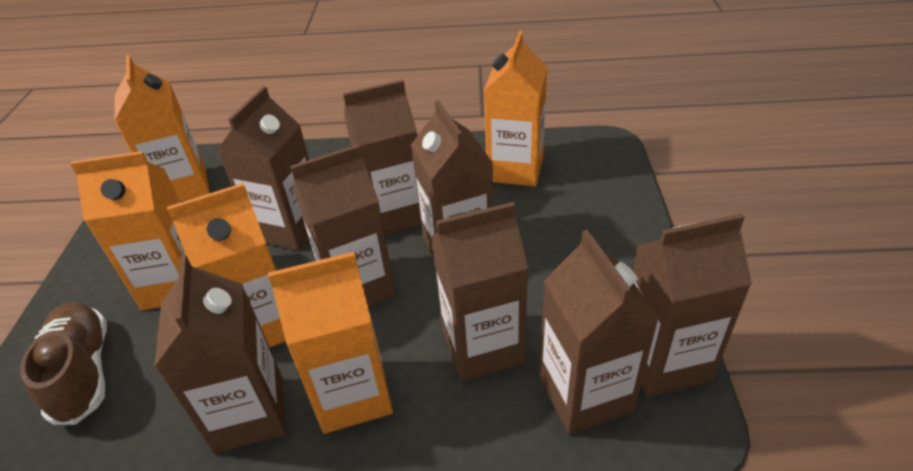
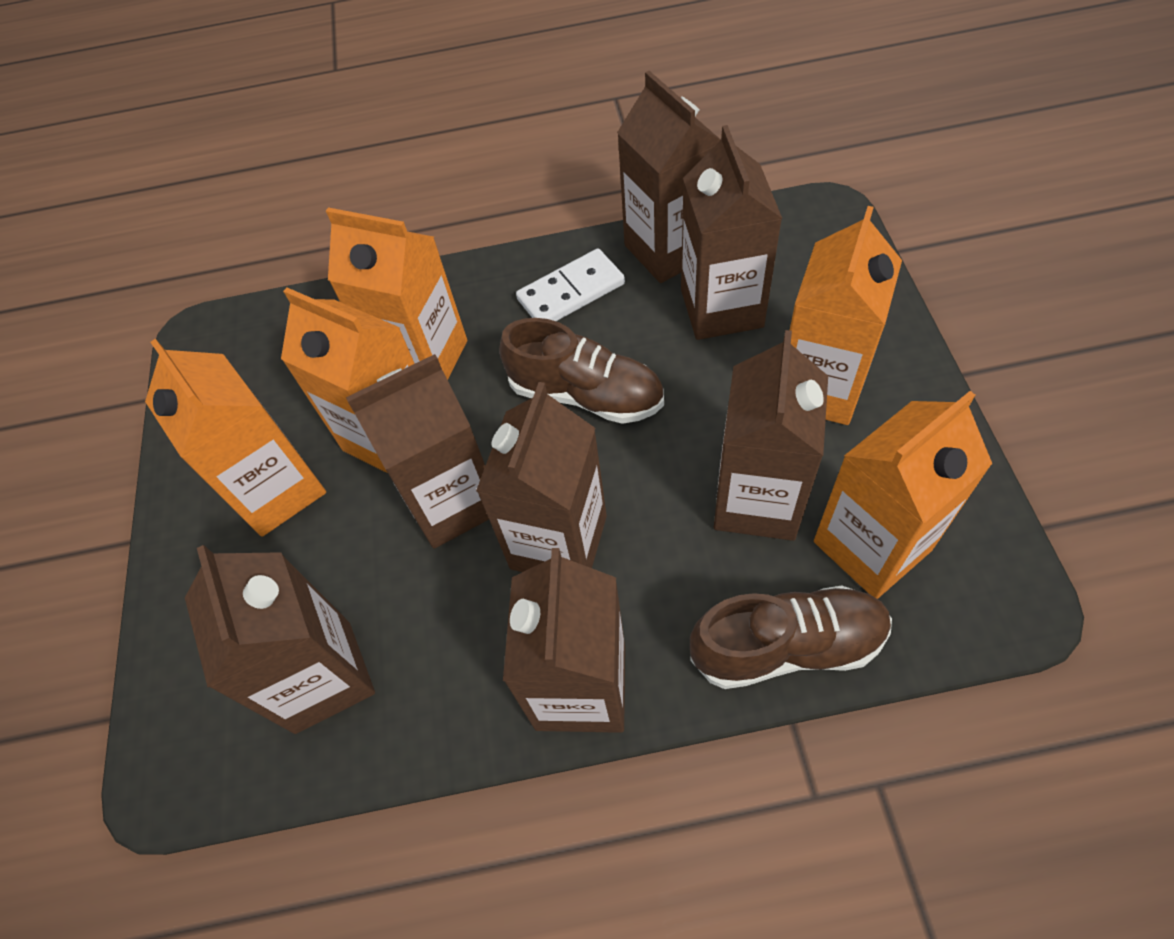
brown carton: [154,255,287,453] [217,86,309,250] [290,144,396,306] [343,80,422,235] [411,100,493,260] [431,202,529,382] [539,230,660,434] [633,214,752,397] = 8 -> [185,545,375,734] [346,354,489,549] [476,382,607,572] [503,548,625,733] [617,71,721,283] [681,125,783,340] [714,330,828,541] = 7
brown shoe: [20,302,107,425] = 1 -> [499,318,664,424] [690,585,892,689] = 2
white domino: none = 0 -> [516,249,625,321] = 1

